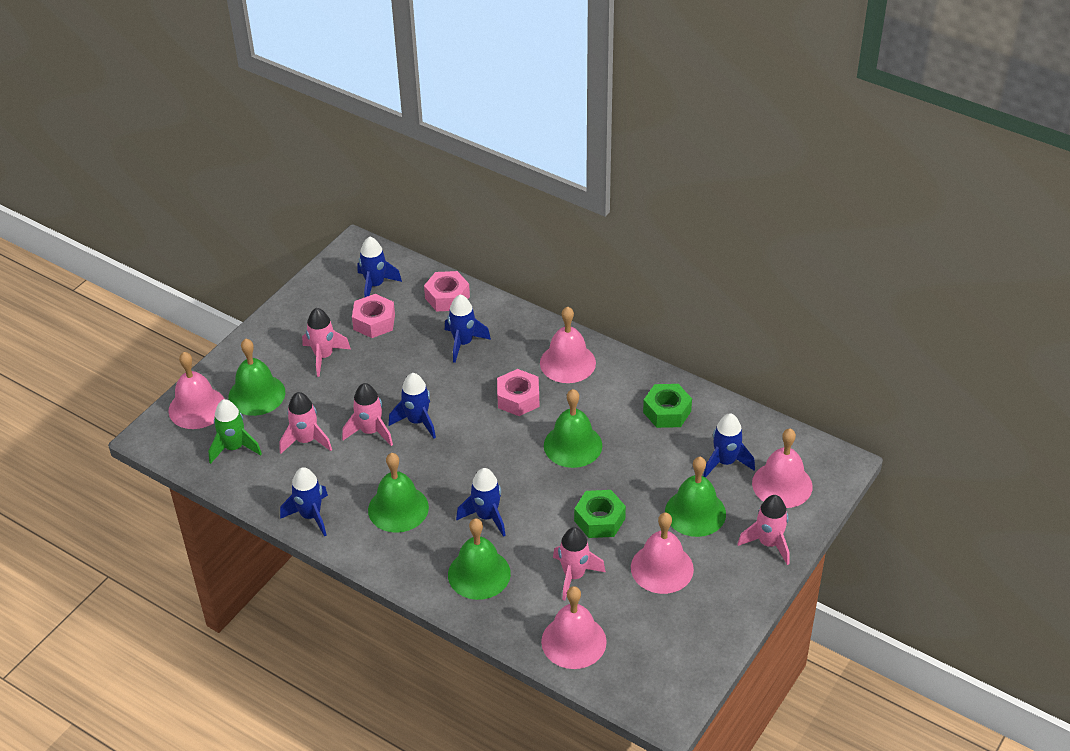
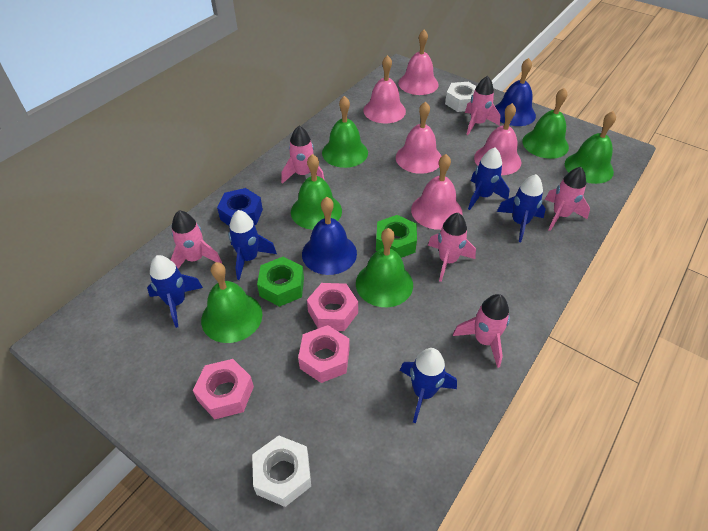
blue bell: none = 0 -> [302,197,357,275] [495,58,536,126] = 2
blue nut: none = 0 -> [217,188,263,226] = 1
blue rocket: [280,467,328,537] [358,237,402,297] [388,373,436,439] [445,294,491,363] [456,468,506,537] [703,413,755,478] = 6 -> [147,255,203,328] [228,210,277,280] [400,348,457,423] [468,148,509,210] [497,174,546,242] = 5
green bell: [228,339,285,416] [368,453,429,533] [448,518,511,600] [544,389,602,468] [665,457,726,537] = 5 -> [201,262,262,343] [291,154,342,230] [322,96,368,168] [356,228,413,307] [522,88,569,159] [565,111,616,184] = 6
green rocket: [209,399,262,464] = 1 -> none = 0
pink rocket: [280,392,332,454] [302,308,351,377] [342,383,393,446] [553,527,606,600] [738,495,790,565] = 5 -> [171,210,222,269] [281,126,324,184] [428,213,476,282] [453,294,510,368] [465,76,500,135] [545,167,590,231] = 6
white nut: none = 0 -> [252,436,311,507] [445,82,477,112] = 2

